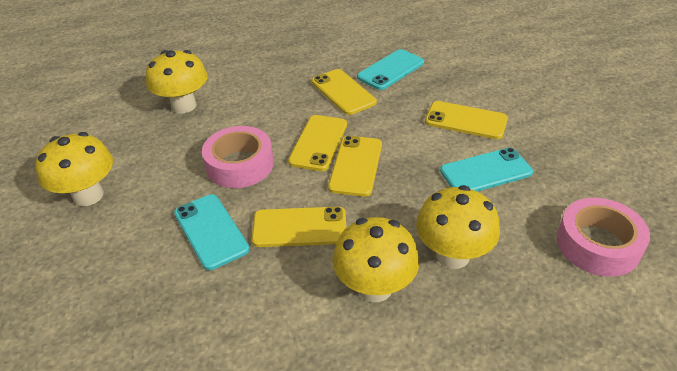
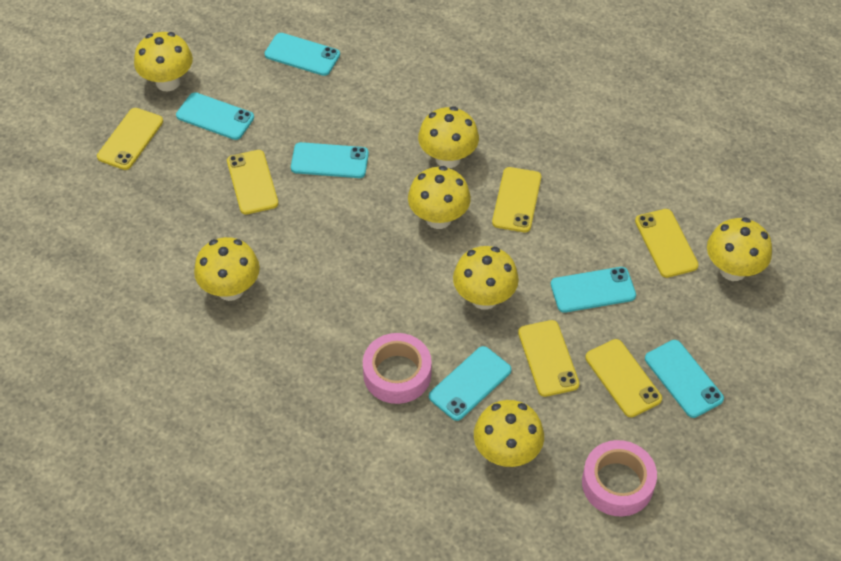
turquoise phone: [174,194,250,270] [357,49,424,90] [440,147,533,191] = 3 -> [176,92,254,140] [265,33,340,76] [291,142,369,178] [429,346,511,421] [551,267,636,313] [645,340,724,418] = 6
yellow mushroom: [35,132,113,206] [146,50,208,113] [332,217,419,302] [416,185,500,269] = 4 -> [134,32,193,91] [194,237,260,301] [408,166,471,229] [418,106,479,168] [453,246,519,310] [474,400,544,467] [707,217,772,281] = 7
yellow phone: [252,207,346,247] [288,115,347,171] [312,69,377,115] [328,136,382,197] [425,101,508,139] = 5 -> [97,108,163,170] [227,150,278,215] [492,167,541,232] [518,320,580,397] [585,339,662,417] [635,209,699,278] = 6

